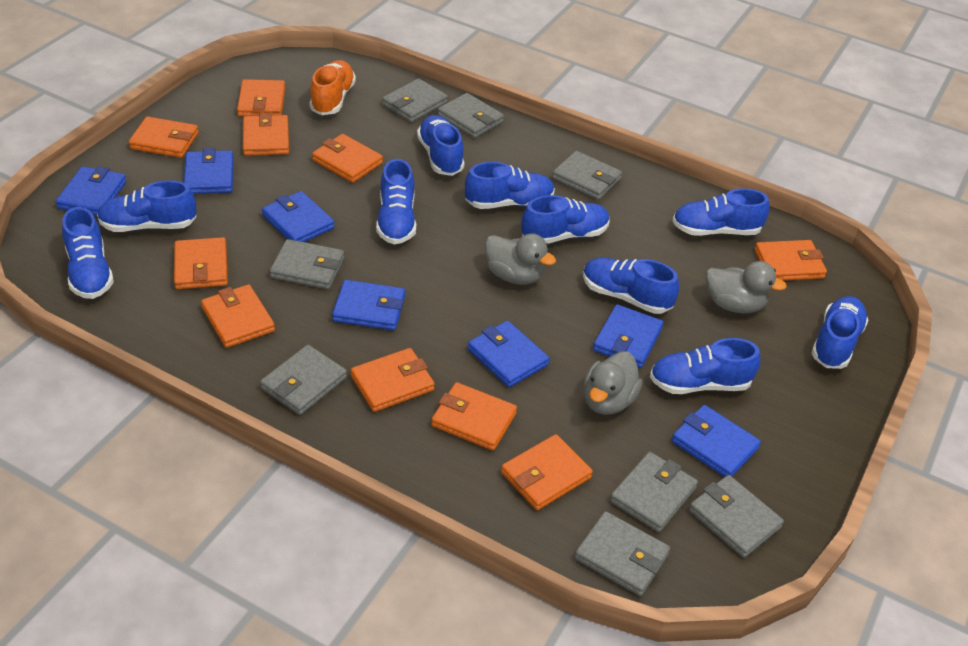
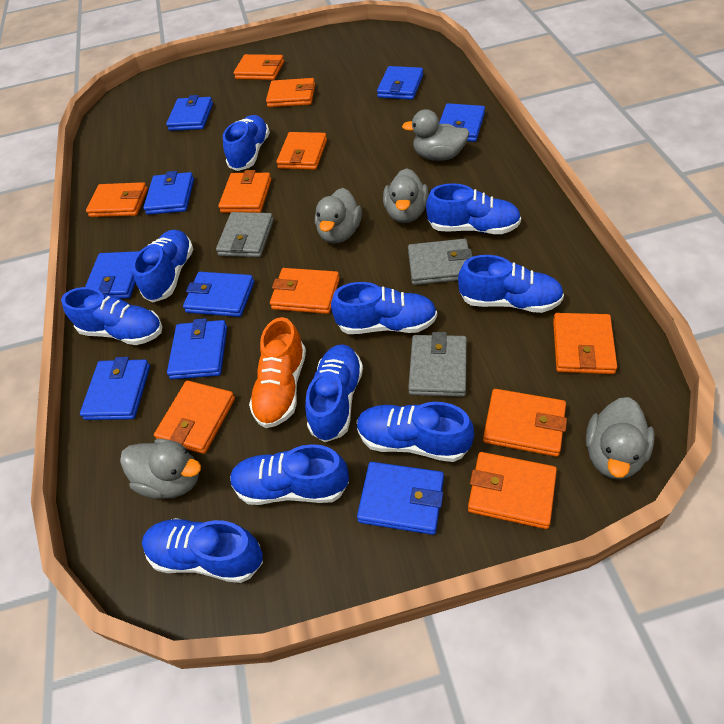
blue wallet: [56,166,126,216] [184,148,234,194] [262,191,335,242] [332,280,405,330] [468,321,550,387] [593,304,664,368] [672,405,761,477] = 7 -> [80,357,150,420] [85,251,140,299] [143,171,194,215] [166,95,213,131] [167,318,227,379] [183,272,254,317] [357,462,444,535] [377,66,423,100] [439,103,485,142] = 9
grey duck: [485,233,556,285] [584,351,642,415] [706,261,787,314] = 3 -> [120,439,201,499] [315,188,362,244] [383,168,429,223] [402,109,469,161] [586,397,655,480] = 5
grey wallet: [260,345,347,415] [270,239,344,289] [382,78,448,122] [438,93,504,138] [552,151,622,200] [575,511,670,596] [610,452,698,532] [689,475,784,558] = 8 -> [216,212,274,257] [408,239,473,285] [408,332,467,397] = 3

